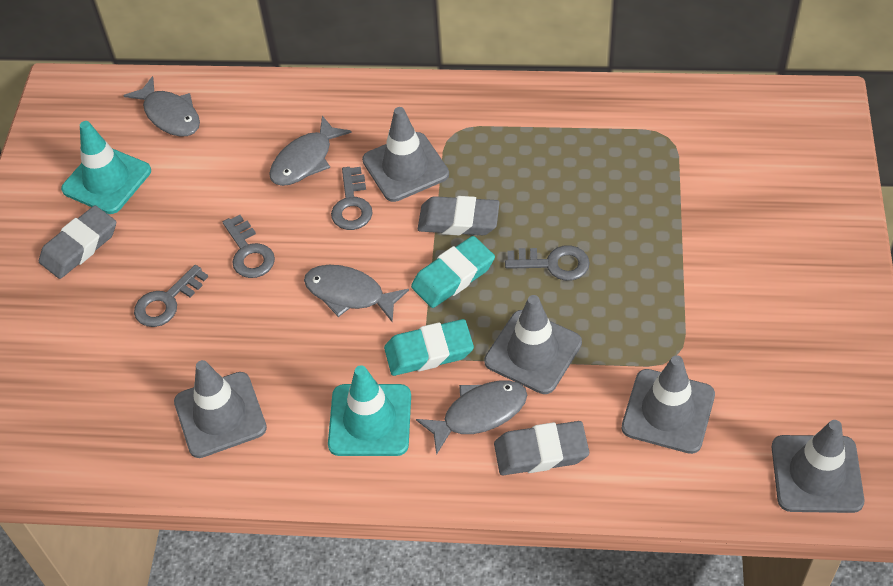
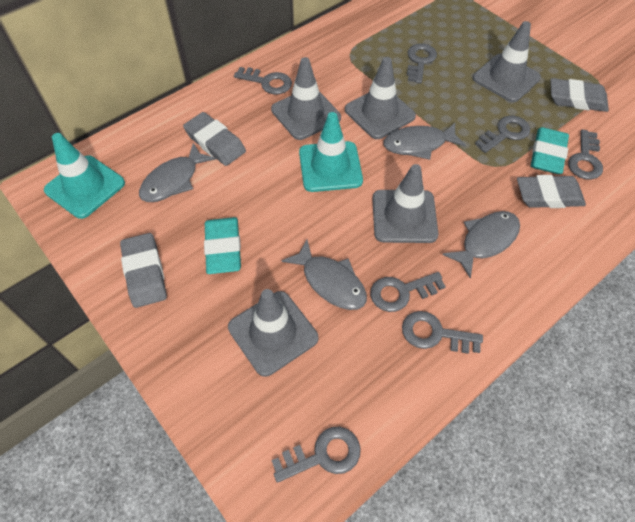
grey eraser: [39,205,116,279] [418,196,500,235] [494,421,589,475] = 3 -> [120,233,167,308] [183,112,246,166] [517,175,586,208] [550,78,609,112] = 4
grey key: [134,265,208,327] [223,215,275,278] [331,167,372,230] [505,245,590,281] = 4 -> [234,67,292,95] [271,426,361,483] [370,272,446,312] [402,311,483,354] [407,44,437,84] [475,116,530,153] [568,129,603,180] = 7

